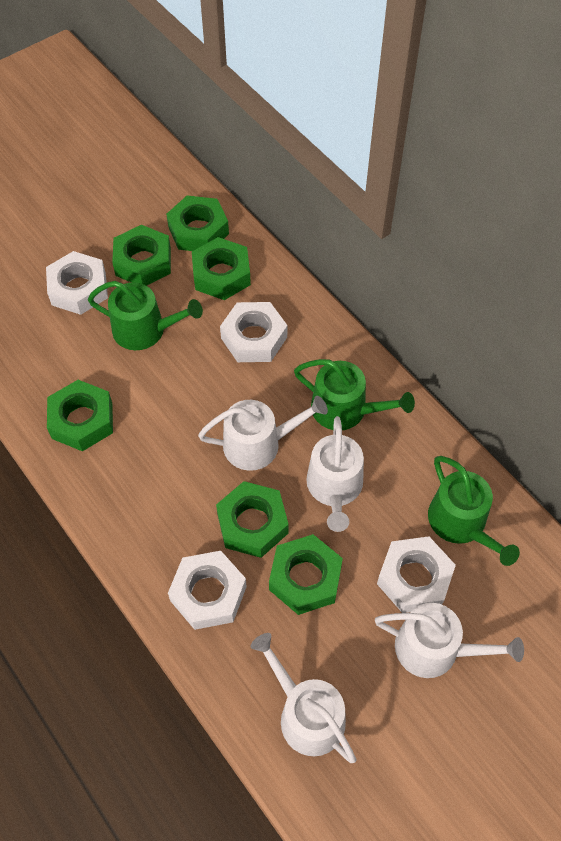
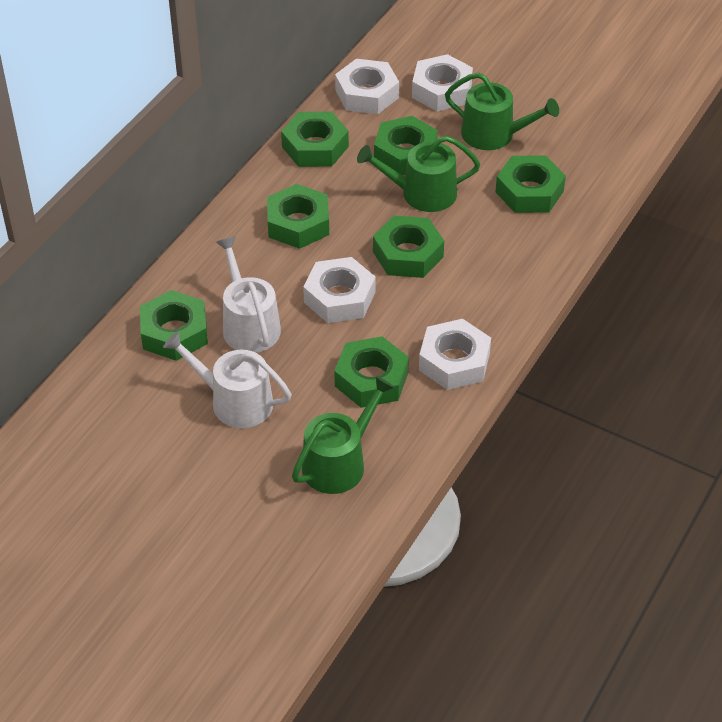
green nut: [47,380,113,451] [112,225,171,286] [166,195,229,251] [192,237,251,300] [216,481,289,558] [269,534,343,615] = 6 -> [140,290,208,361] [267,184,329,249] [281,112,349,167] [334,336,409,408] [373,216,444,278] [374,116,438,175] [495,155,566,213] = 7
white watering can: [198,396,328,471] [250,633,357,763] [306,416,364,532] [375,603,524,678] = 4 -> [163,331,292,428] [216,236,281,353] = 2

